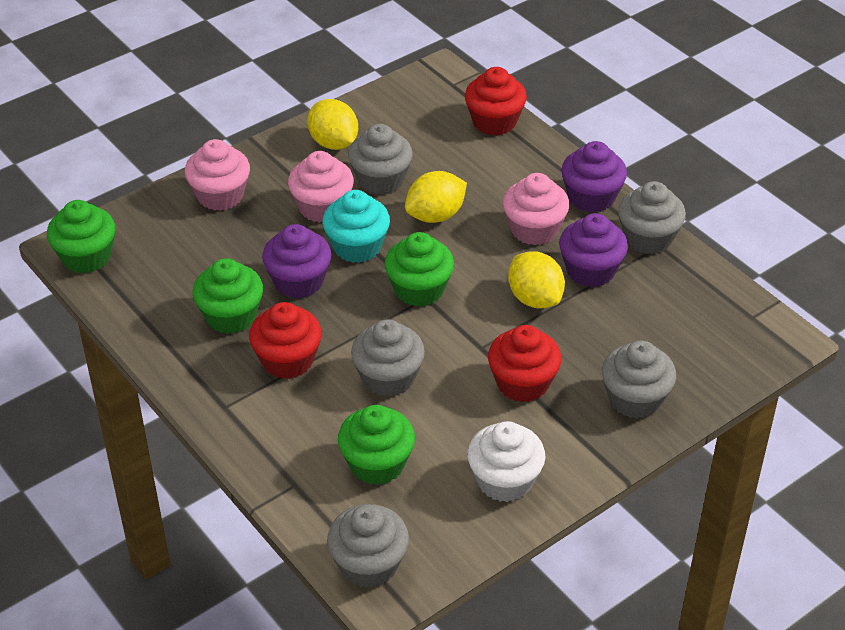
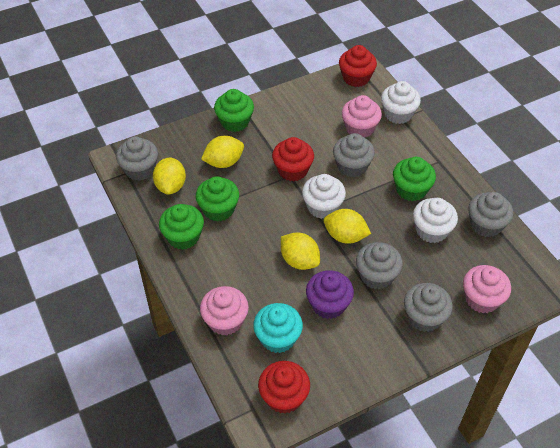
purple cupcake: [262,224,332,299] [559,213,628,287] [561,141,627,213] = 3 -> [306,271,354,319] = 1
white cupcake: [467,421,545,502] = 1 -> [302,174,346,219] [381,81,421,124] [413,198,458,243] = 3
yellow lemon: [307,99,358,150] [405,171,467,223] [508,251,565,308] = 3 -> [153,158,186,195] [201,136,244,168] [281,232,320,270] [324,209,371,244] = 4

